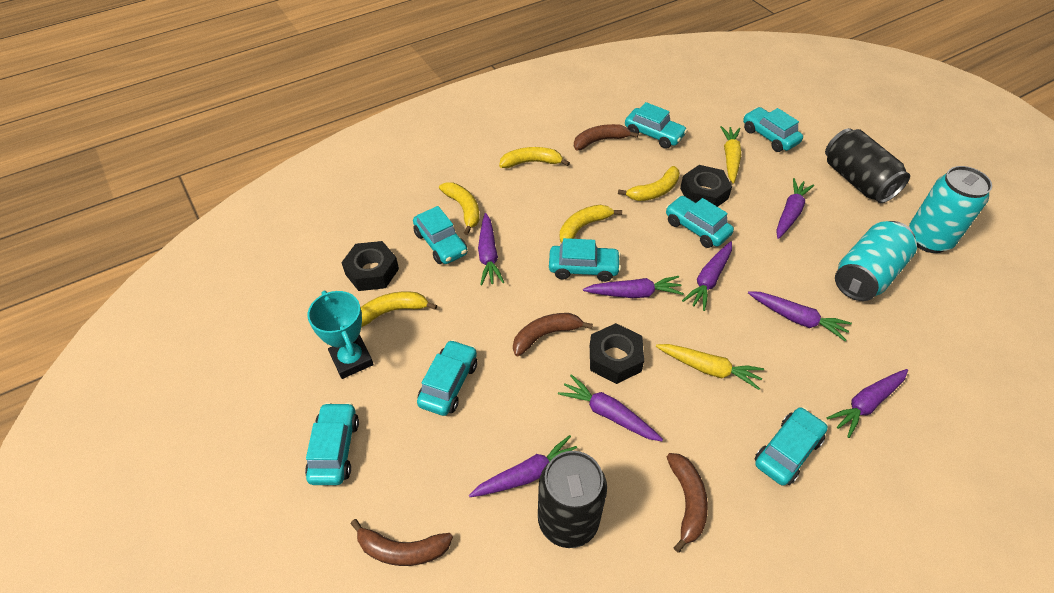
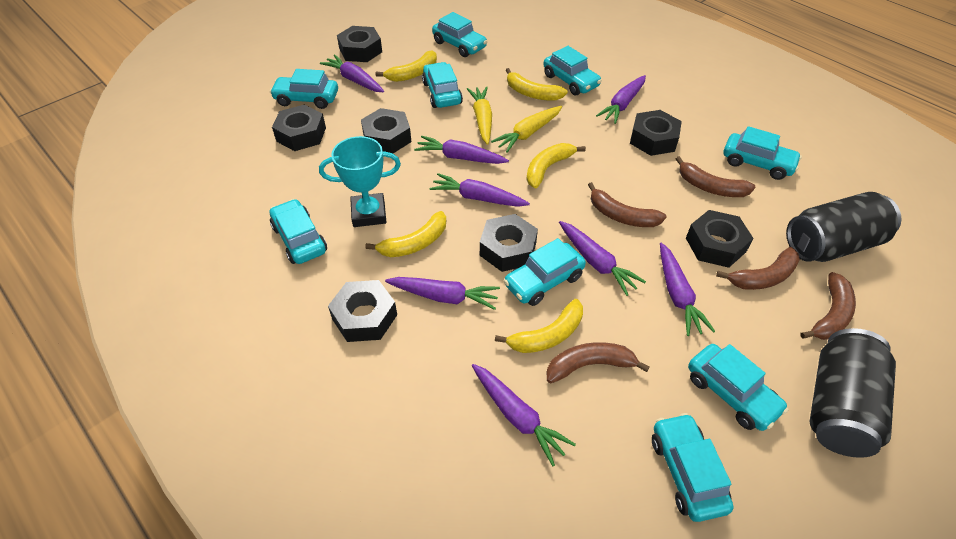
black nut: [341,241,399,291] [590,323,644,384] [680,165,732,207] = 3 -> [272,105,326,151] [328,280,397,342] [337,26,382,62] [361,108,411,153] [480,214,538,272] [630,110,682,156] [686,210,753,268] = 7
brown banana: [350,519,453,566] [513,313,593,356] [574,124,638,150] [667,453,708,553] = 4 -> [547,342,650,383] [588,182,666,227] [675,156,755,197] [716,247,800,290] [800,272,856,340] = 5
turquoise can: [835,221,917,301] [909,166,992,253] = 2 -> none = 0
turquoise car: [305,402,359,485] [413,206,467,264] [417,340,477,416] [549,238,621,282] [625,102,687,149] [666,196,734,248] [743,107,803,152] [755,407,828,486] = 8 -> [270,69,338,109] [270,199,327,264] [422,62,463,108] [432,12,488,57] [504,238,586,306] [543,46,602,95] [652,413,734,522] [688,344,789,431] [723,126,802,180] = 9

